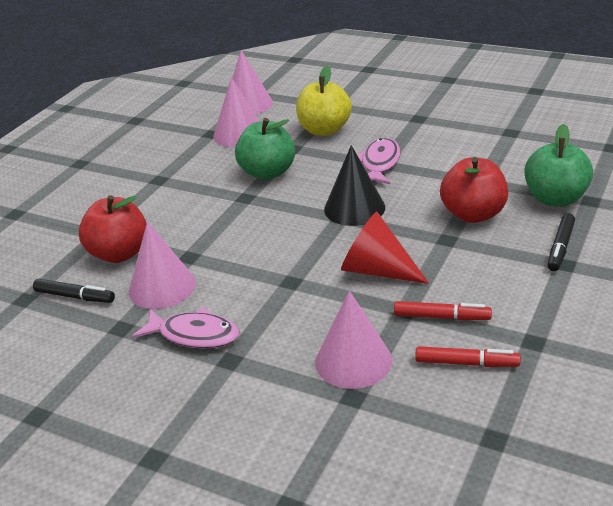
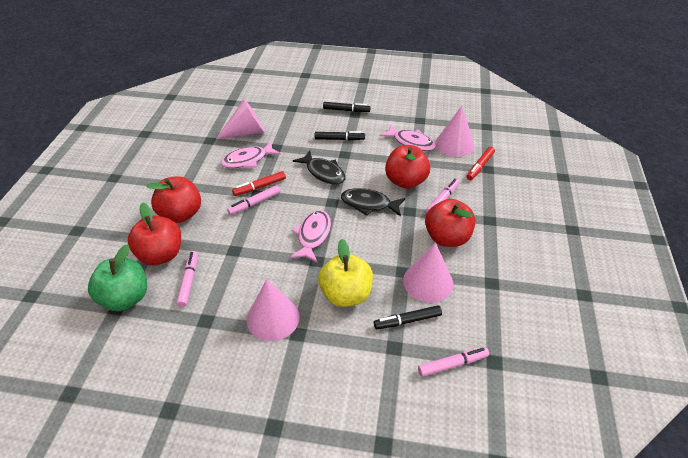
black cone: [324,145,385,226] = 1 -> none = 0
black fish: none = 0 -> [293,150,346,184] [341,188,406,216] = 2
black marker: [33,279,115,303] [548,213,575,271] = 2 -> [315,131,365,140] [323,102,370,112] [374,305,442,329] = 3
green apple: [235,118,295,180] [524,124,593,207] = 2 -> [88,244,147,311] = 1
pink fish: [132,307,240,349] [357,138,401,184] = 2 -> [221,141,281,168] [290,210,331,262] [380,125,436,151] = 3
pink marker: none = 0 -> [176,251,198,307] [227,185,280,215] [418,347,489,377] [426,179,459,213] = 4
red apple: [79,195,147,263] [440,157,508,223] = 2 -> [128,202,181,265] [146,176,201,223] [385,145,430,189] [425,199,475,247] = 4
red cone: [341,212,429,284] = 1 -> none = 0

